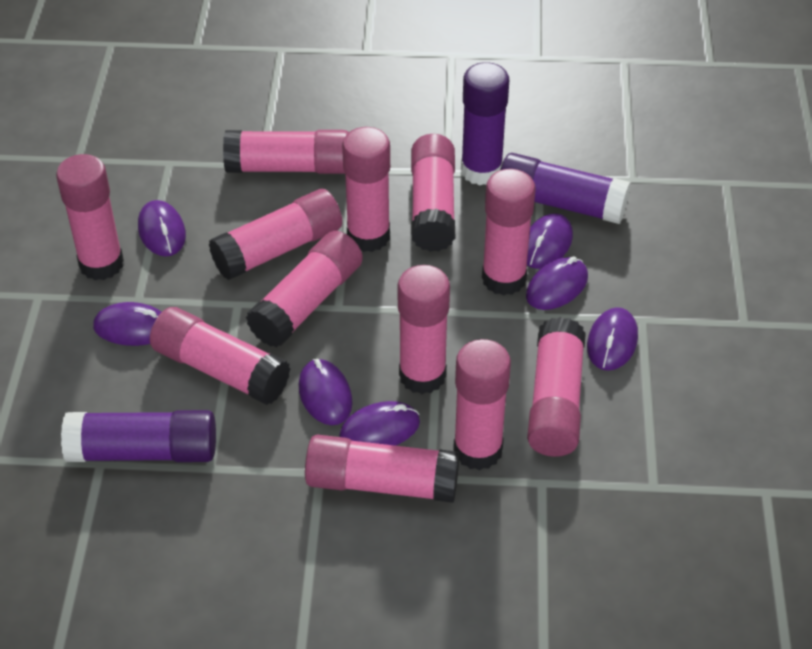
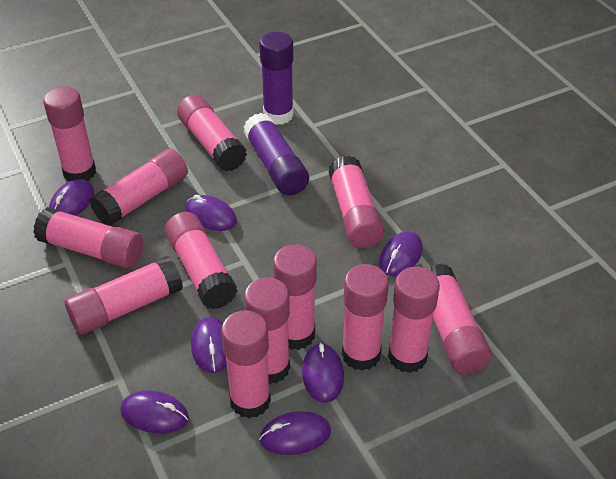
pink glue stick: [56,154,124,280] [150,307,290,405] [209,189,342,280] [223,130,349,174] [246,231,363,348] [305,435,459,503] [342,127,390,252] [398,265,450,394] [411,134,455,252] [453,339,511,470] [482,169,536,296] [527,317,586,457] = 12 -> [33,207,143,268] [43,87,96,181] [65,256,183,335] [90,149,188,226] [165,212,237,309] [177,95,247,172] [221,310,271,418] [244,277,290,384] [273,244,317,350] [328,156,384,248] [342,264,389,371] [388,267,440,373] [426,264,492,374] = 13
purple glue stick: [61,410,216,462] [461,62,509,185] [500,153,631,224] = 3 -> [243,113,309,195] [259,32,294,125] = 2

